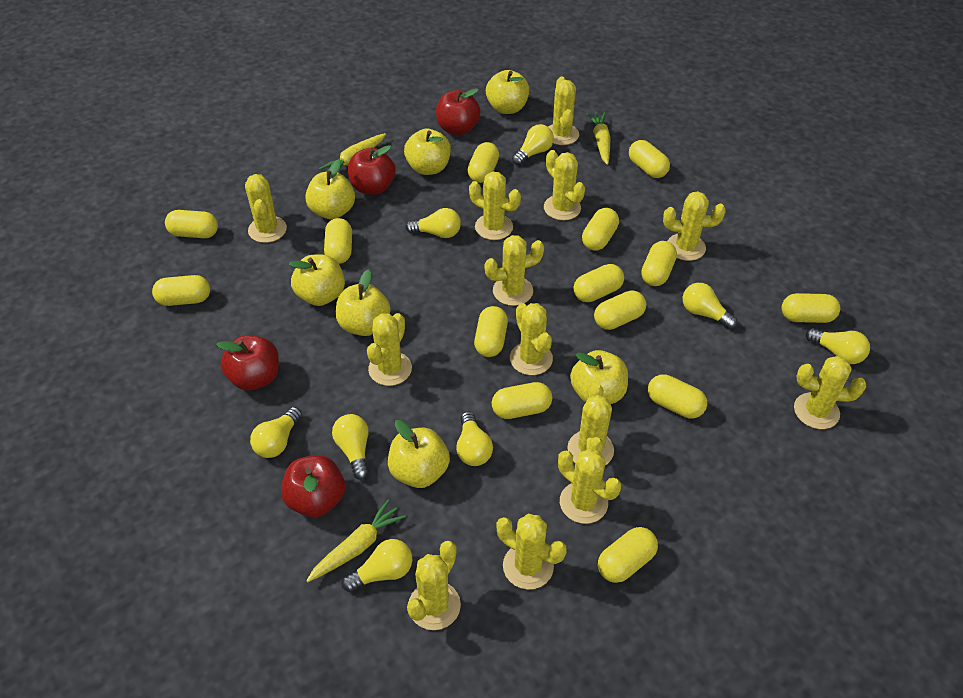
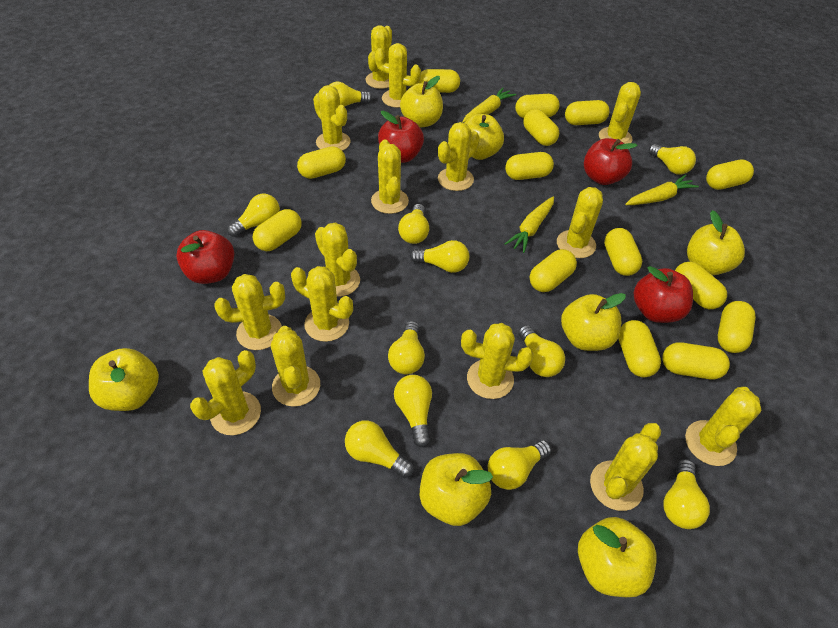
yellow cactus: [245,174,287,243] [367,313,412,386] [407,541,461,630] [469,171,521,240] [485,235,544,306] [496,514,567,590] [510,303,553,375] [544,150,585,220] [548,77,579,145] [558,449,621,524] [567,384,614,465] [663,191,726,261] [794,356,866,429] = 13 -> [190,350,261,435] [214,274,285,350] [271,326,320,407] [291,266,353,342] [313,85,351,151] [315,222,360,297] [366,25,392,89] [371,140,409,214] [375,43,421,108] [438,122,480,191] [461,323,534,399] [557,187,603,258] [590,423,661,511] [599,82,641,144] [685,387,761,466] = 15
yellow light bulb: [250,407,302,458] [332,414,369,480] [342,539,412,592] [405,208,461,238] [456,411,493,466] [512,124,554,165] [683,283,737,329] [806,328,870,364] = 8 -> [227,194,280,237] [329,82,372,107] [345,420,414,478] [388,321,425,374] [394,375,432,447] [398,204,429,244] [410,240,469,273] [488,440,551,490] [518,325,565,377] [649,144,696,175] [664,459,710,529] = 11

